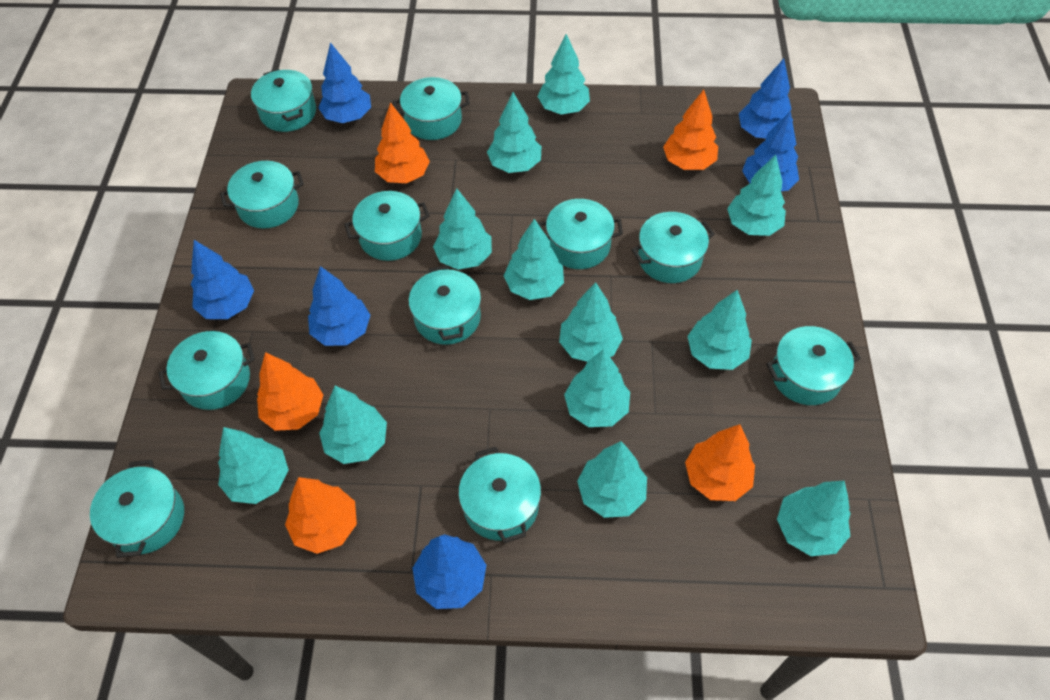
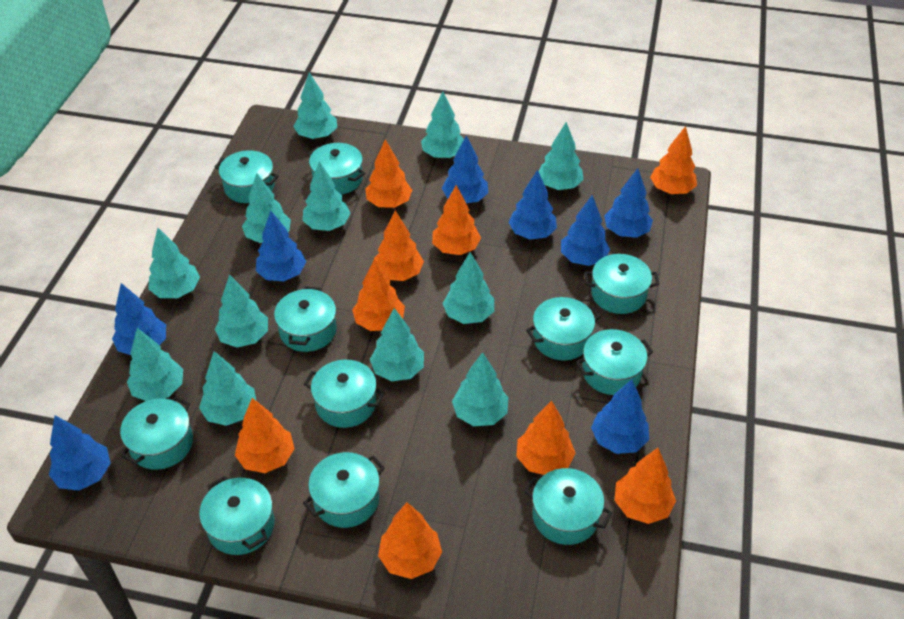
blue tree: [191,240,254,319] [308,266,370,346] [318,42,371,123] [412,534,486,609] [739,59,793,139] [742,111,799,191] = 6 -> [49,415,111,490] [112,283,166,355] [256,211,306,281] [442,135,488,203] [508,169,557,240] [561,195,610,266] [591,379,649,454] [604,168,653,238] = 8
orange tree: [257,352,323,431] [285,477,357,554] [375,103,430,183] [663,89,718,170] [685,424,755,501] = 5 -> [235,398,294,473] [352,259,405,331] [365,140,412,208] [374,210,424,281] [378,502,442,579] [432,185,481,255] [516,400,575,475] [615,448,676,524] [650,126,697,194] = 9

